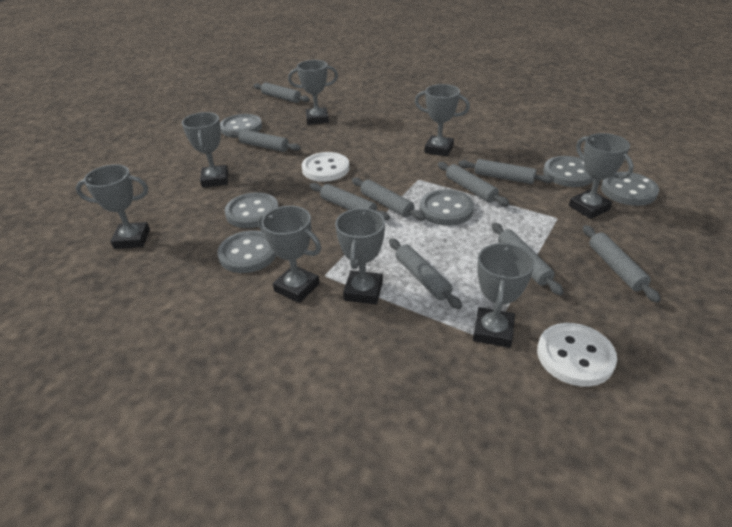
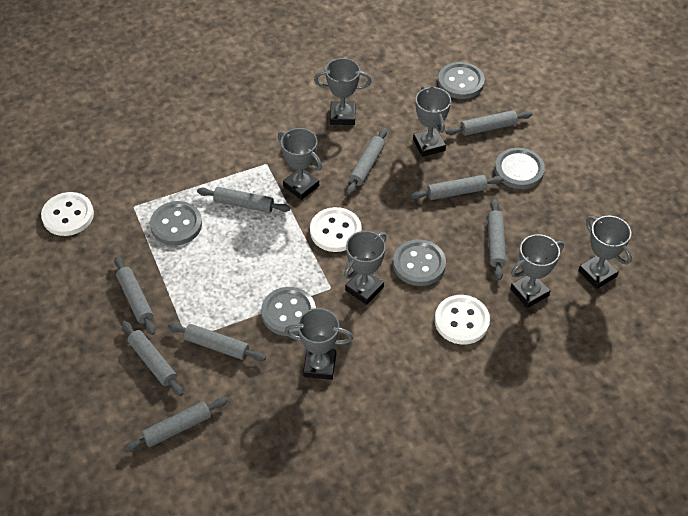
grey button: [218,230,277,273] [220,114,262,137] [225,192,279,228] [420,189,474,226] [543,156,594,187] [601,172,659,206] = 6 -> [150,201,202,246] [261,287,316,336] [393,239,446,286] [438,62,485,99] [495,148,545,189] = 5
grey trophy: [76,164,150,249] [182,112,228,188] [258,206,321,303] [288,60,338,125] [335,208,385,304] [415,84,470,156] [473,242,535,348] [569,133,634,219] = 8 -> [278,128,322,200] [285,308,353,380] [314,58,372,125] [344,231,387,305] [413,86,451,157] [510,234,564,308] [578,216,632,289] = 7
white button: [302,152,349,182] [537,323,617,387] = 2 -> [41,192,94,236] [310,207,362,252] [435,295,490,344] = 3

